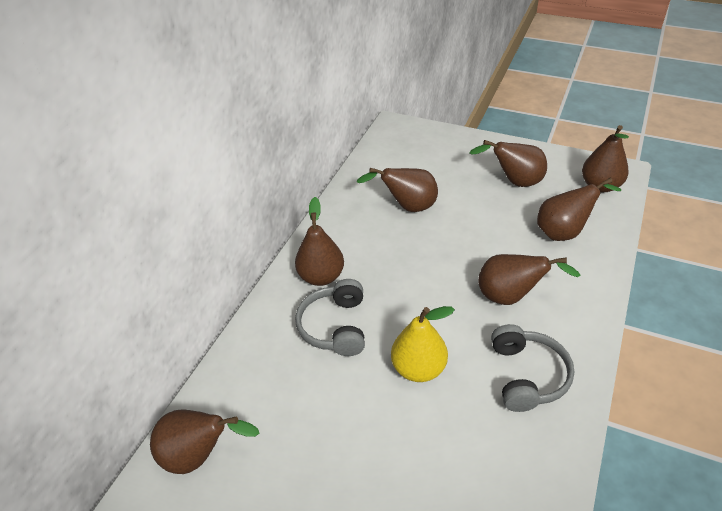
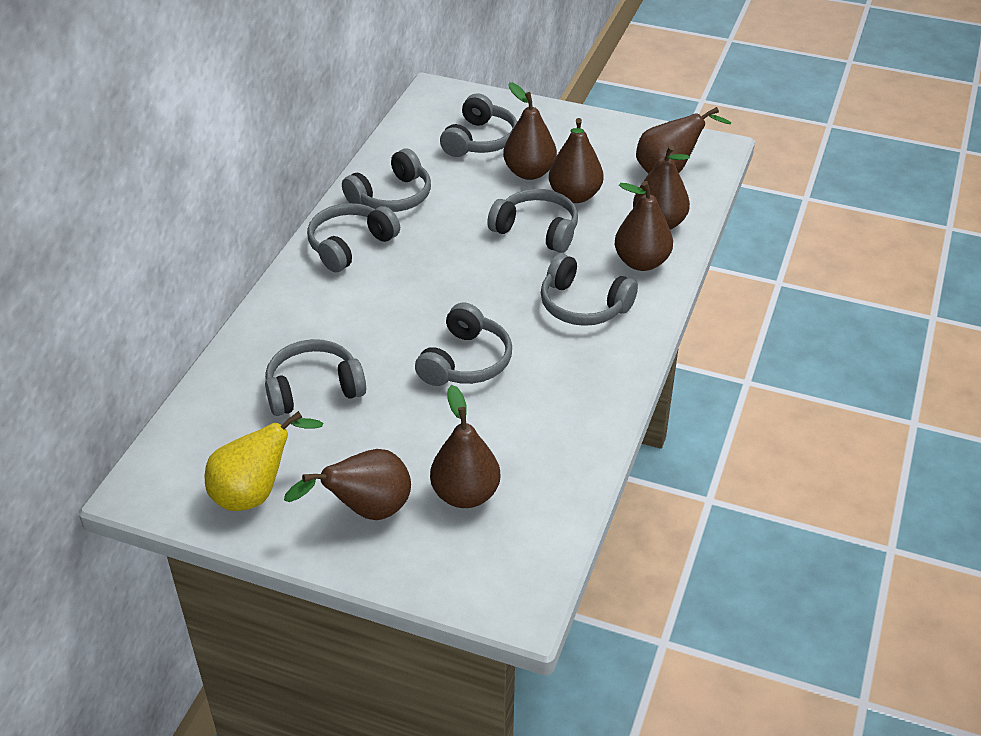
grey headphones: [295,279,365,356] [491,324,574,412] = 2 -> [265,339,366,416] [307,203,400,272] [342,148,431,212] [415,302,512,386] [440,93,517,157] [487,189,578,253] [541,253,638,326] = 7

